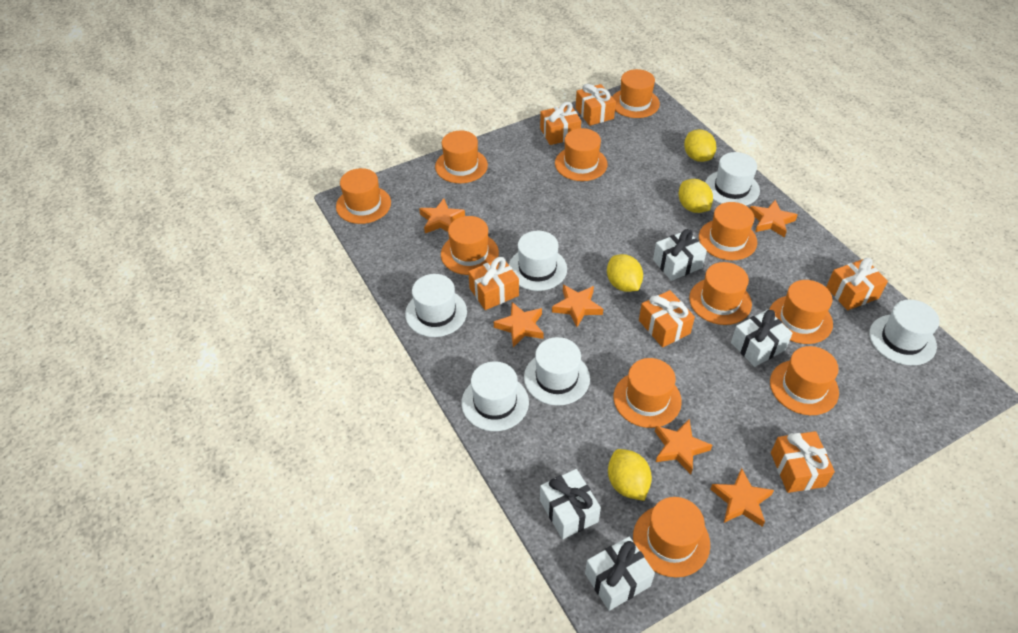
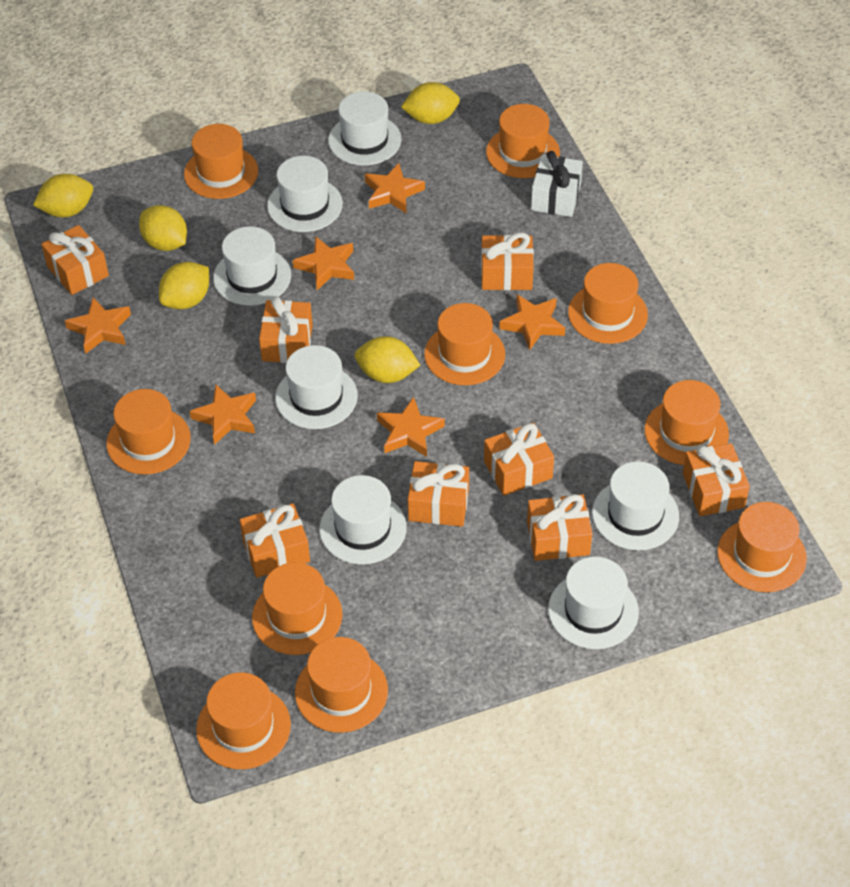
orange gift: [468,257,519,310] [540,102,581,145] [576,84,616,126] [639,290,695,347] [771,431,835,493] [826,258,888,310] = 6 -> [41,225,109,295] [240,503,310,578] [259,296,313,363] [408,461,469,527] [481,232,534,290] [484,423,554,496] [527,494,592,561] [683,443,750,516] = 8
orange hat: [336,168,391,224] [435,131,488,183] [441,216,499,275] [555,128,608,181] [612,69,660,118] [614,358,682,428] [633,497,710,577] [689,262,752,325] [699,202,757,260] [769,280,833,344] [770,346,839,415] = 11 -> [106,389,191,475] [184,124,258,199] [196,672,291,769] [252,562,343,655] [295,637,388,733] [424,303,505,385] [486,104,560,178] [568,263,648,344] [645,380,729,465] [718,502,807,592] = 10
white gift: [540,469,601,539] [585,537,655,611] [653,229,707,281] [731,310,793,367] = 4 -> [531,151,583,217] = 1
white hat: [405,274,467,337] [461,361,529,431] [509,231,567,291] [524,337,590,406] [705,152,760,206] [869,300,940,366] = 6 -> [213,226,291,306] [267,156,343,232] [275,345,358,429] [319,475,407,564] [328,92,401,166] [548,557,639,649] [592,462,679,550] = 7
yellow lemon: [607,254,643,292] [608,449,652,501] [678,179,713,213] [684,129,716,162] = 4 -> [33,174,93,217] [139,205,187,251] [159,262,209,309] [355,336,420,383] [401,82,460,124] = 5

